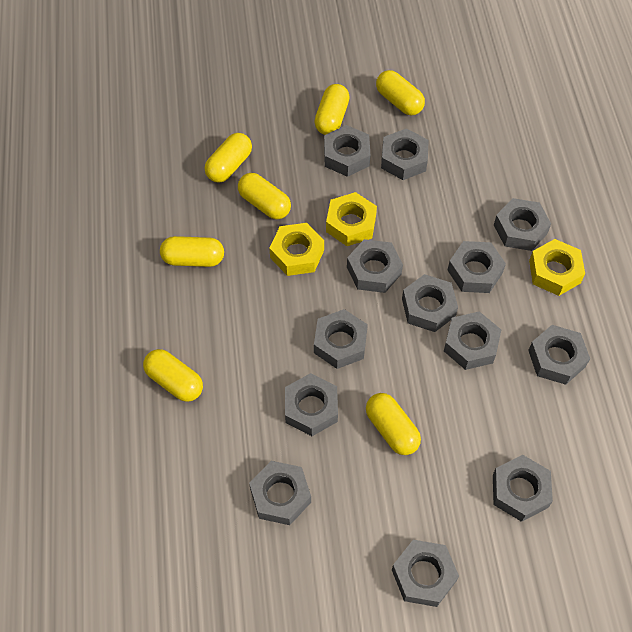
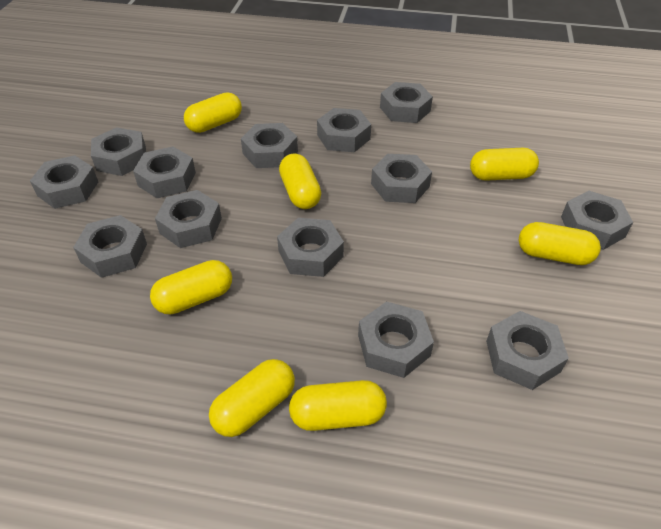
yellow nut: [269,223,324,276] [326,192,377,246] [529,239,585,296] = 3 -> none = 0

